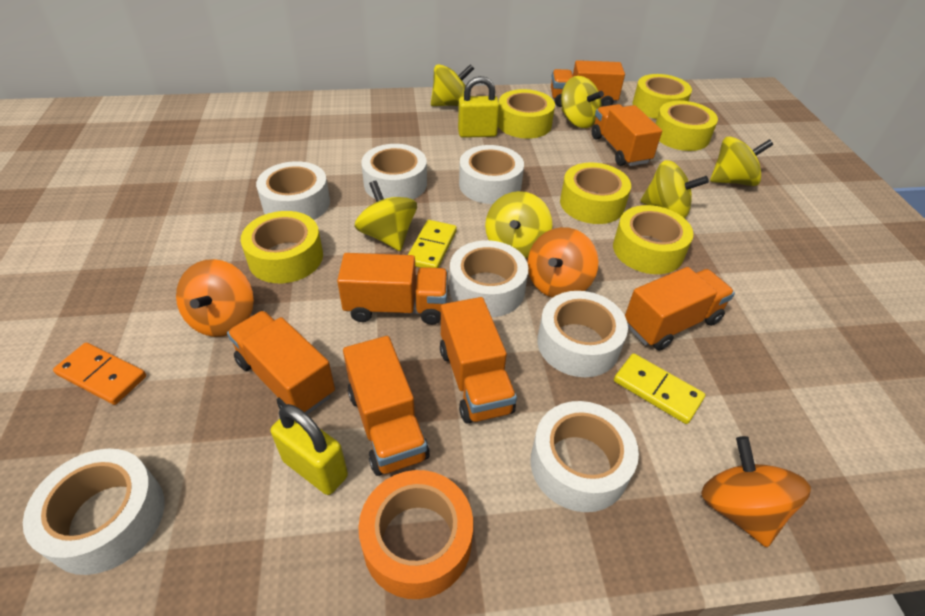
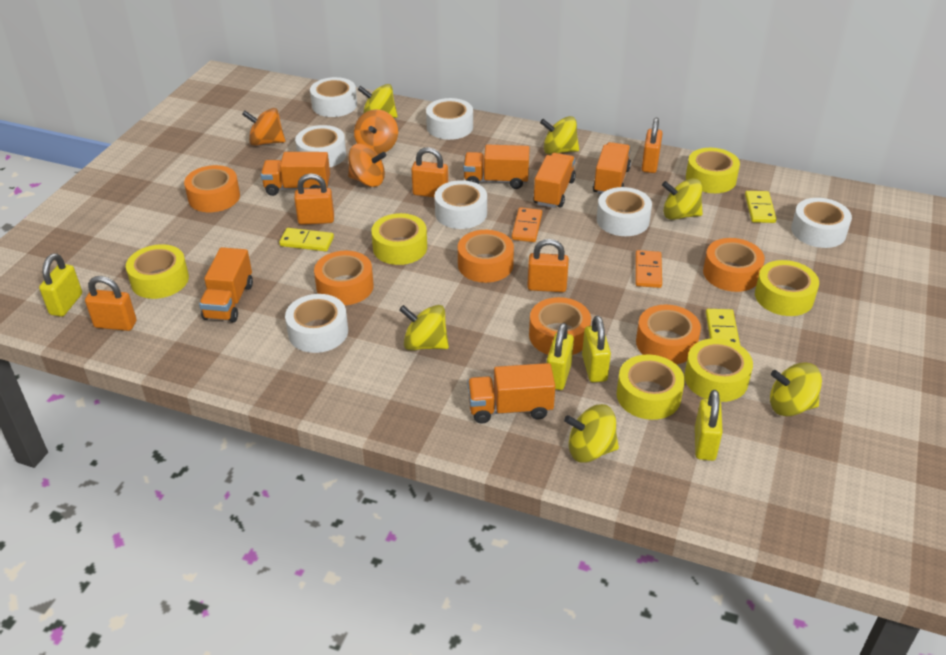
orange domino: [53,343,146,405] = 1 -> [512,207,542,242] [635,250,662,288] = 2
orange padlock: none = 0 -> [85,276,137,331] [294,173,334,225] [411,147,448,198] [527,239,569,292] [642,118,663,173] = 5
orange tape: [358,470,473,599] = 1 -> [184,165,240,212] [314,251,374,305] [458,230,514,283] [529,297,591,355] [636,305,701,364] [703,238,765,292] = 6
orange truck: [227,311,335,415] [337,253,448,325] [343,336,430,476] [440,297,517,424] [551,60,625,107] [592,104,662,166] [625,267,735,351] = 7 -> [199,247,253,322] [261,152,330,196] [463,145,530,189] [467,363,555,424] [533,153,576,208] [593,142,631,194] = 6
yellow domino: [408,220,457,268] [614,353,705,424] = 2 -> [279,228,334,251] [706,309,740,345] [745,191,777,223] = 3
yellow padlock: [271,404,348,495] [458,76,500,138] = 2 -> [39,253,82,317] [547,323,574,390] [582,316,611,382] [695,390,723,461] = 4

